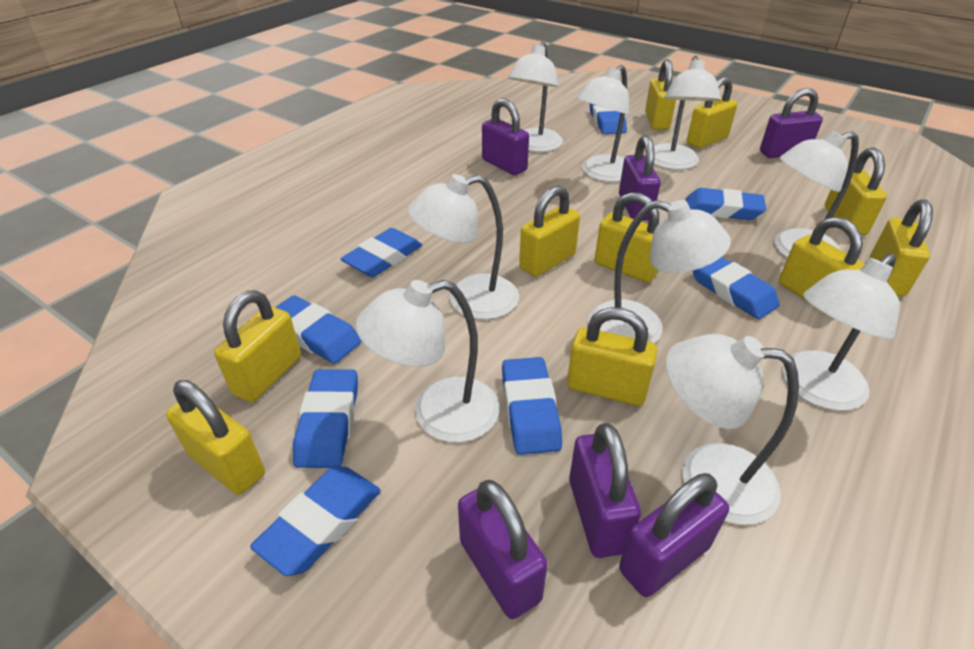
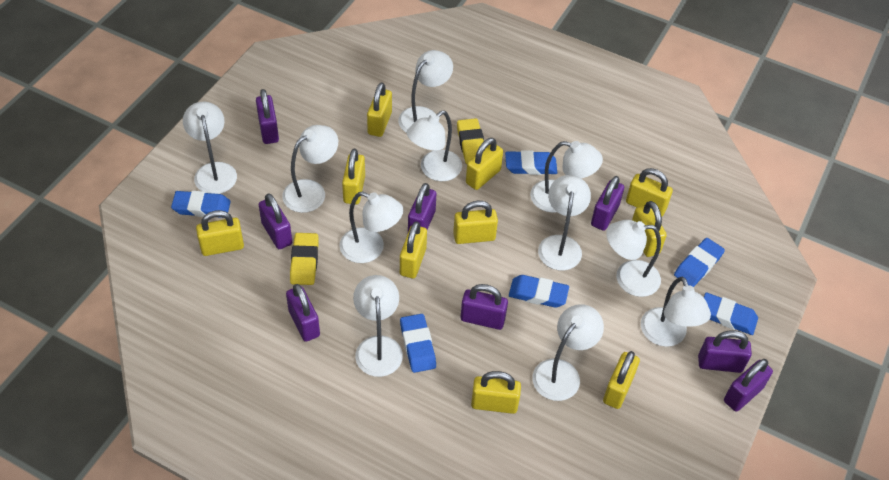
blue eraser: [250,466,381,576] [275,295,361,364] [293,369,358,468] [341,228,422,277] [502,357,562,455] [589,103,627,134] [686,188,766,220] [693,257,780,319] = 8 -> [171,191,231,218] [400,314,436,373] [505,150,557,175] [509,275,569,308] [674,238,725,287] [704,293,758,335] = 6
purple padlock: [458,480,548,619] [482,98,529,175] [569,423,641,558] [619,135,661,221] [619,473,729,597] [760,88,823,158] = 6 -> [256,89,279,144] [258,193,292,249] [286,284,320,342] [408,183,436,232] [460,284,508,330] [591,176,624,231] [698,331,752,373] [724,359,773,412] = 8
white lamp: [355,280,499,443] [407,174,519,320] [508,42,563,152] [576,65,629,182] [588,200,731,343] [654,56,721,170] [665,334,799,525] [774,131,859,258] [782,253,900,411] = 9 -> [183,102,237,194] [282,125,338,213] [339,192,404,263] [353,275,403,377] [398,50,453,133] [407,110,462,181] [530,141,603,213] [532,304,604,401] [538,175,591,270] [606,220,661,297] [641,277,711,347] = 11
yellow eraser: none = 0 -> [290,233,319,285] [457,118,484,164] = 2

